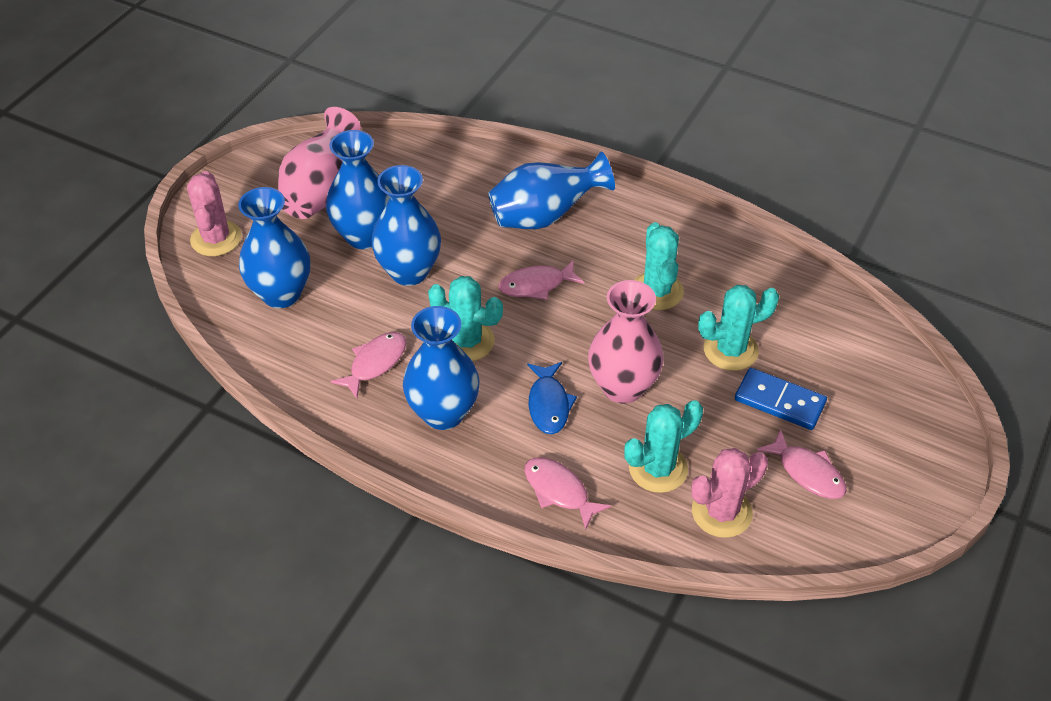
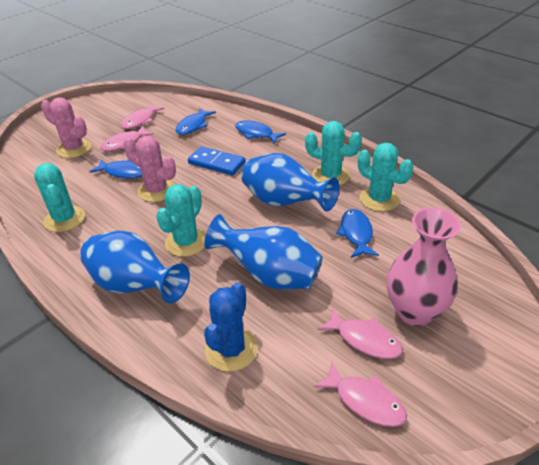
blue cactus: none = 0 -> [204,282,258,372] = 1
blue fish: [527,362,577,434] = 1 -> [89,159,142,178] [175,108,216,135] [235,121,286,144] [336,209,379,258] = 4
blue vase: [238,187,310,308] [326,130,390,249] [371,165,441,286] [403,306,480,430] [488,152,615,229] = 5 -> [80,231,190,303] [204,214,323,290] [241,153,340,212] = 3
pink vase: [278,107,361,219] [588,280,664,404] = 2 -> [387,207,461,326] = 1

